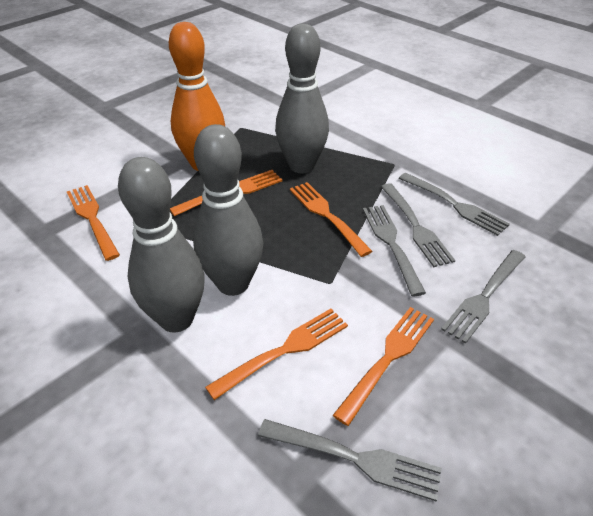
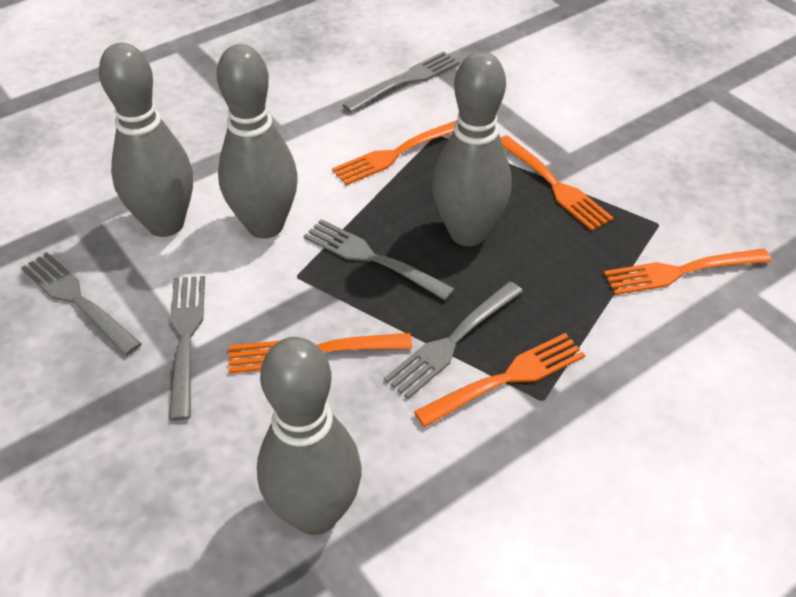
grey bowling pin: [118,157,205,333] [193,124,263,296] [275,23,329,173] = 3 -> [99,43,193,237] [217,44,298,239] [257,337,362,535] [432,51,512,246] = 4
orange bowling pin: [169,22,225,171] = 1 -> none = 0

